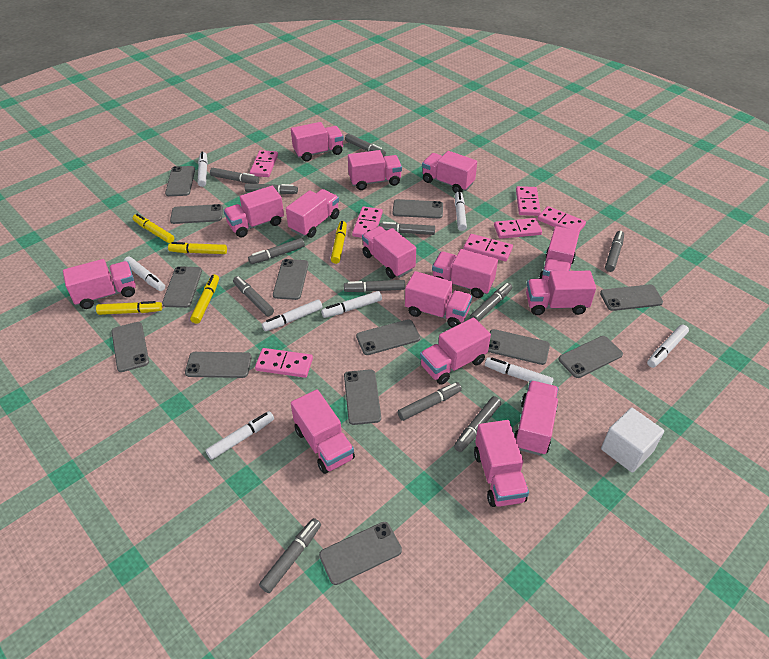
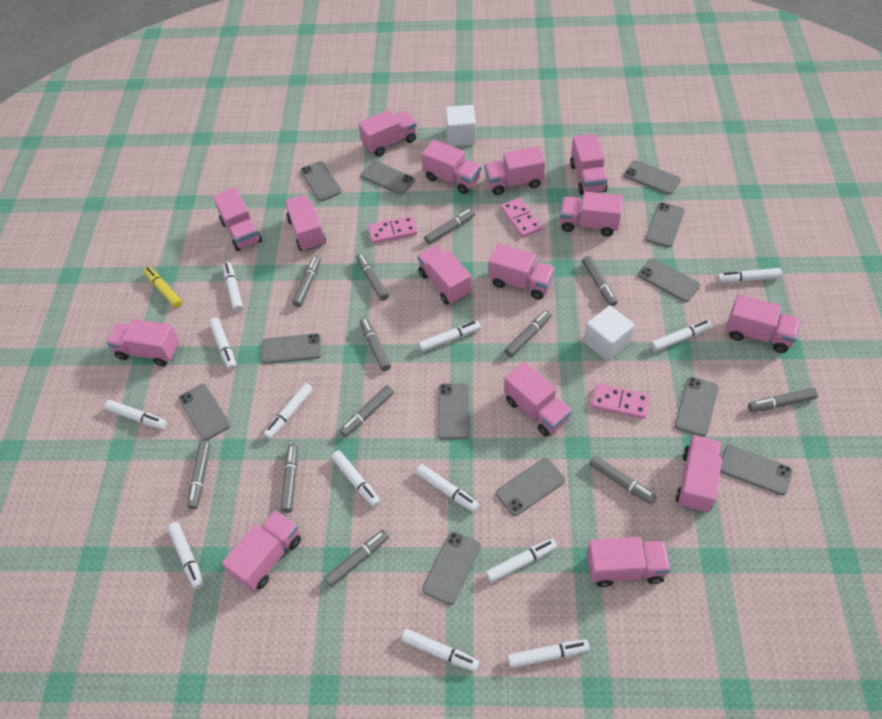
grey phone: [112,322,149,372] [162,266,202,308] [165,166,195,196] [170,204,223,224] [185,352,252,378] [273,259,309,300] [319,522,402,585] [344,369,381,425] [356,319,420,355] [393,199,443,218] [488,329,550,365] [558,336,623,378] [600,284,663,311] = 13 -> [178,384,231,441] [261,333,322,364] [300,161,342,201] [361,161,415,195] [422,531,481,605] [438,383,470,440] [496,458,565,516] [624,160,681,195] [638,258,700,302] [645,202,685,247] [675,377,719,437] [720,445,793,495] = 12
pink domino: [250,150,278,177] [255,348,313,378] [352,206,383,238] [463,234,513,261] [494,218,542,239] [516,186,541,216] [537,206,586,232] = 7 -> [368,216,417,244] [501,198,542,238] [591,384,650,419] = 3
white cube: [601,407,664,473] = 1 -> [445,105,476,146] [584,305,635,361] = 2
white marker: [124,257,165,291] [197,152,208,187] [205,411,274,460] [262,299,323,331] [321,291,382,318] [455,191,467,231] [485,357,554,385] [647,325,689,368] = 8 -> [105,400,167,429] [167,522,204,589] [209,317,236,370] [223,262,243,312] [263,383,313,439] [331,450,381,507] [401,629,479,672] [416,464,479,512] [418,321,481,352] [486,538,557,583] [507,639,590,668] [651,320,712,352] [717,268,782,283] = 13
yellow marker: [96,301,162,315] [133,214,174,243] [168,242,227,254] [190,274,219,324] [331,221,347,264] = 5 -> [143,267,182,308] = 1

